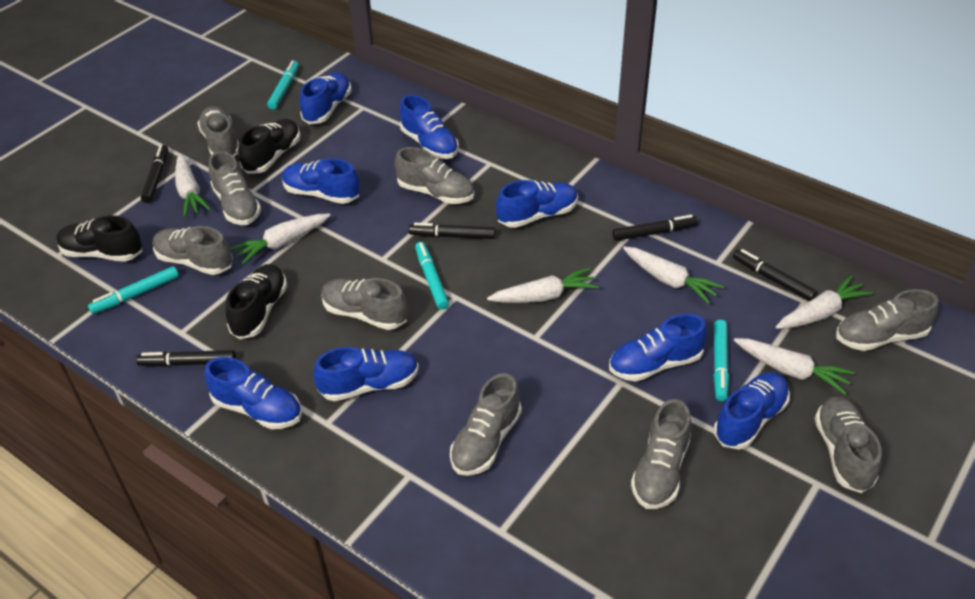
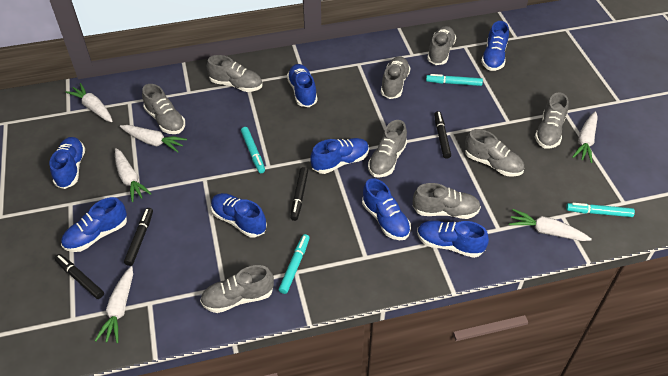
black marker: [136,350,236,367] [141,145,168,203] [408,223,496,239] [612,215,698,241] [733,249,817,301] = 5 -> [54,254,104,299] [124,208,153,266] [290,167,308,221] [434,111,451,159] = 4
black shoe: [56,215,142,262] [225,264,287,339] [238,119,301,174] = 3 -> none = 0

